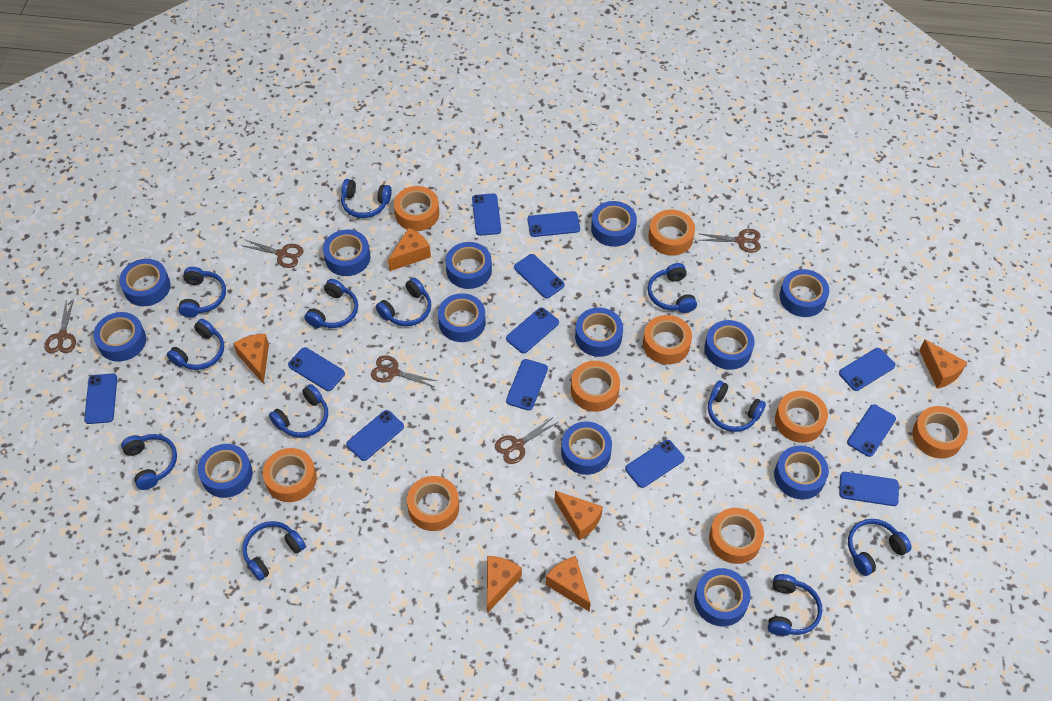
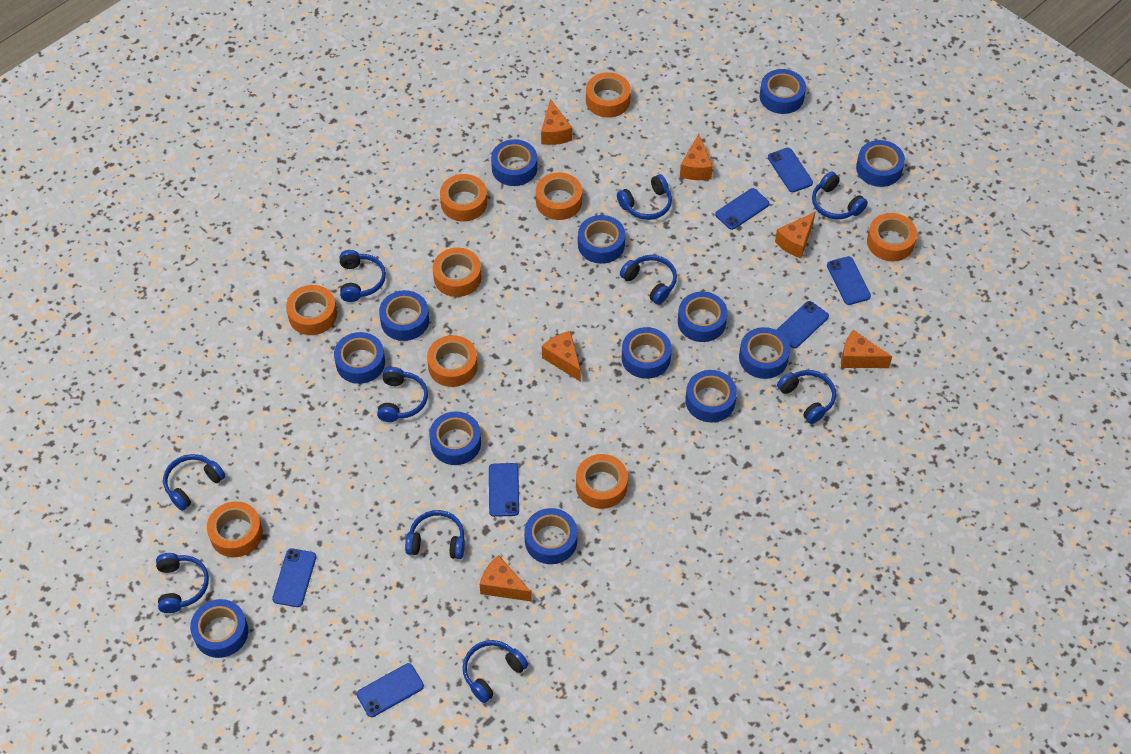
blue headphones: [121,434,177,490] [167,319,224,370] [178,267,226,317] [242,521,306,581] [269,384,328,438] [304,279,358,328] [341,179,392,218] [376,278,431,326] [648,263,697,313] [708,380,766,432] [768,574,822,636] [848,519,912,576] = 12 -> [156,553,209,613] [163,454,225,511] [340,250,386,302] [377,367,428,422] [405,510,465,559] [463,640,528,703] [617,174,672,220] [620,255,677,305] [777,370,836,424] [812,172,868,219] = 10
blue phone: [84,373,117,424] [288,347,345,391] [346,410,404,461] [472,193,501,236] [506,307,559,354] [506,359,548,410] [514,254,565,298] [528,211,580,237] [625,440,684,488] [839,348,895,391] [839,472,899,506] [847,404,896,457] = 12 -> [272,548,316,607] [356,663,424,717] [489,463,519,517] [715,188,769,230] [768,148,813,192] [777,301,829,348] [827,256,871,305] = 7
brown scissors: [44,298,76,353] [241,239,303,268] [371,355,437,387] [495,417,558,464] [699,229,761,253] = 5 -> none = 0

